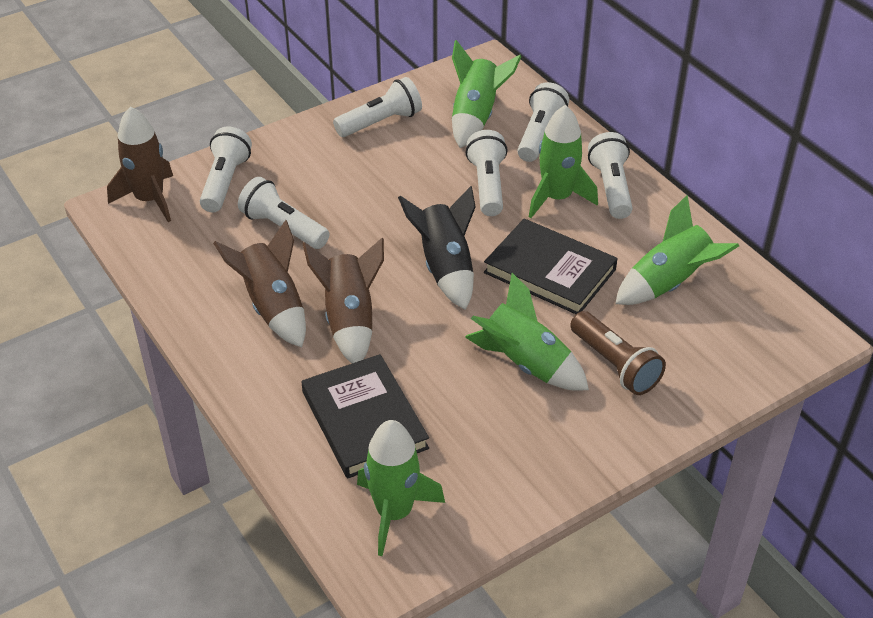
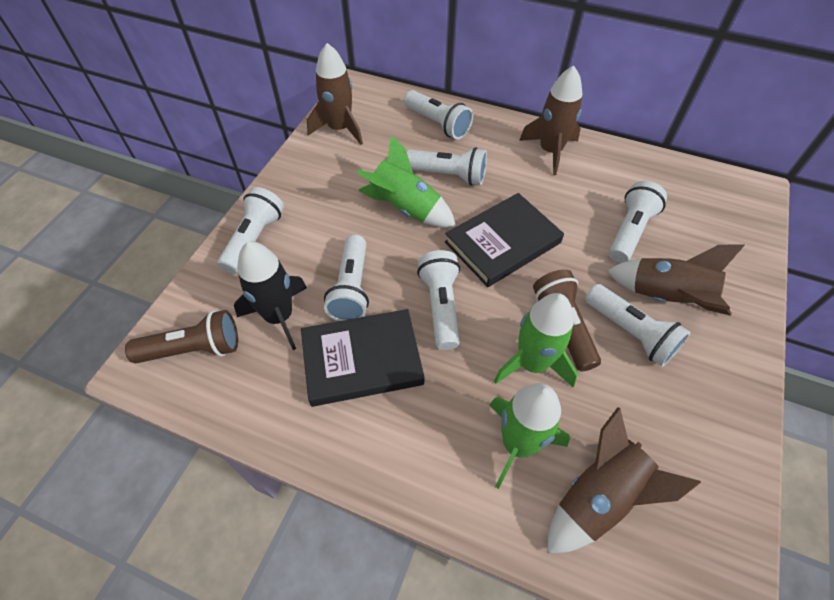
brown flashlight: [570,311,666,395] = 1 -> [125,310,238,363] [533,269,601,372] = 2
brown rocket: [107,106,173,222] [213,220,306,347] [303,238,384,363] = 3 -> [307,43,363,145] [519,65,582,175] [547,407,701,553] [607,244,745,316] = 4
green rocket: [357,420,445,556] [452,40,522,148] [465,273,589,391] [529,105,598,218] [615,195,739,305] = 5 -> [356,135,456,228] [489,383,570,489] [494,293,578,388] = 3
white flashlight: [200,127,252,212] [238,177,330,249] [333,77,422,137] [465,130,508,216] [517,82,569,162] [588,132,633,219] = 6 -> [217,187,284,274] [324,235,369,321] [404,90,473,139] [406,147,487,186] [417,250,460,350] [585,284,691,367] [609,181,667,263] = 7

